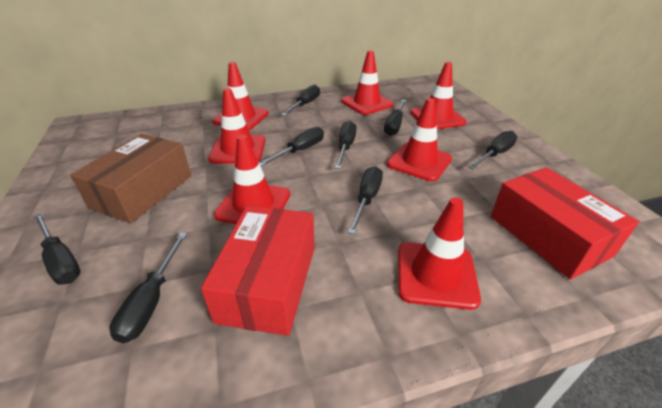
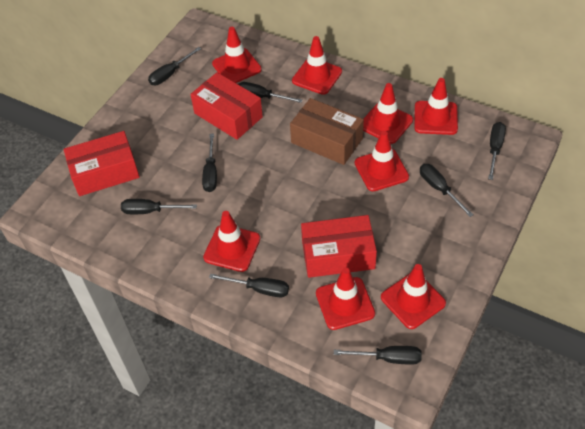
red box: [201,206,315,336] [491,167,639,280] = 2 -> [64,131,140,196] [190,72,263,140] [301,215,377,278] = 3
red traffic cone: [208,88,265,164] [212,62,269,130] [214,135,290,224] [341,50,394,115] [387,98,452,181] [398,197,481,310] [410,62,467,129] = 7 -> [203,211,260,272] [212,27,262,83] [292,36,342,95] [316,267,375,330] [355,131,409,191] [363,83,413,144] [381,264,446,329] [414,78,458,135] = 8

